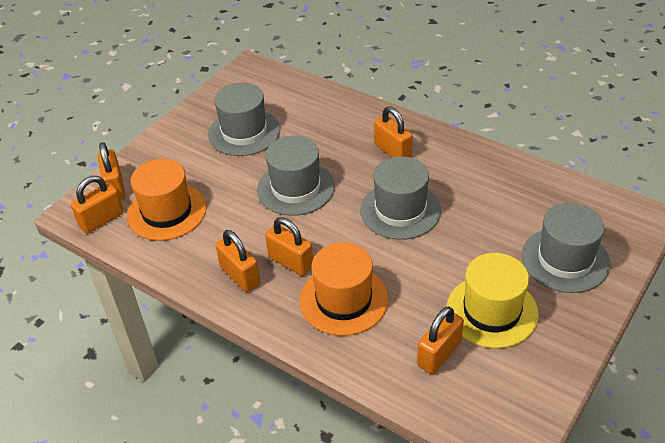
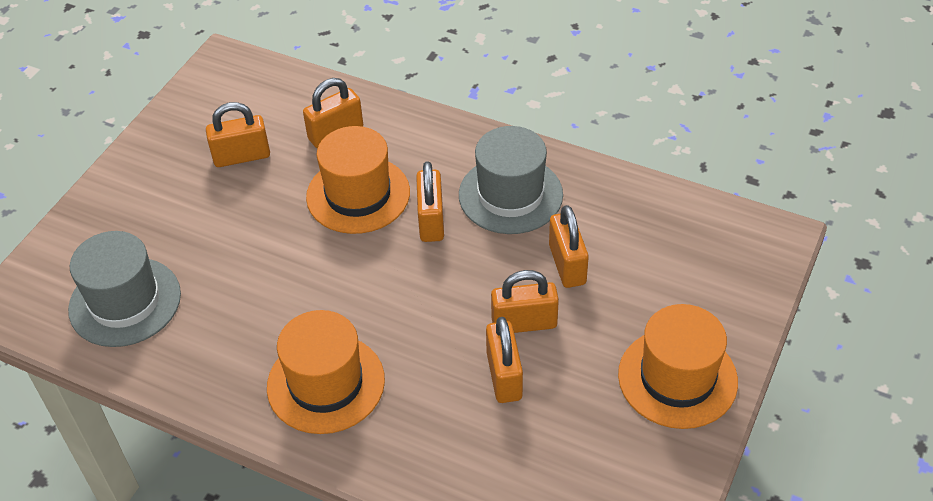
grey hat: [208,83,280,156] [257,136,335,216] [360,156,441,240] [522,203,610,293] = 4 -> [68,231,181,347] [459,126,563,234] = 2
orange hat: [127,159,207,241] [300,242,389,336] = 2 -> [267,310,385,434] [306,126,410,234] [618,304,738,429] = 3
yellow hat: [446,253,539,348] = 1 -> none = 0

